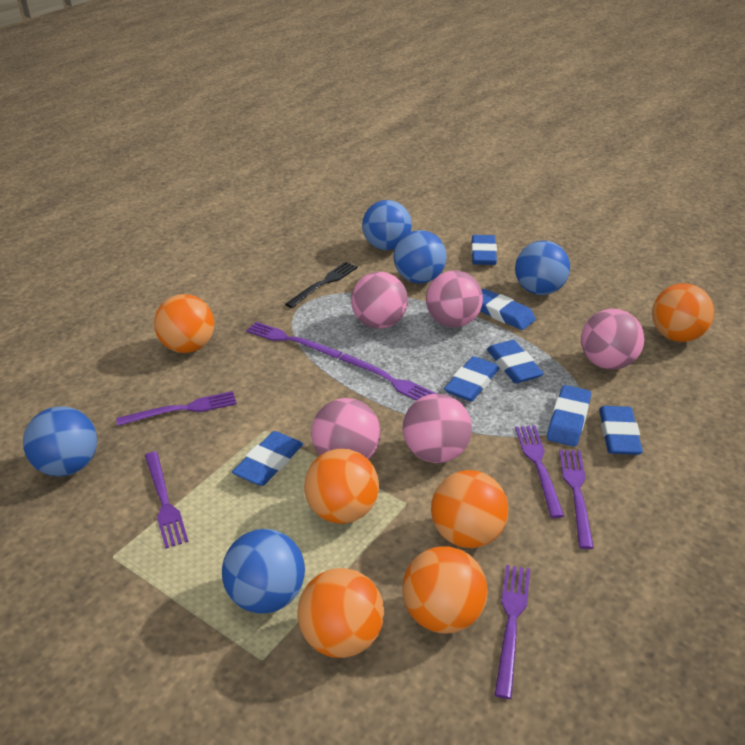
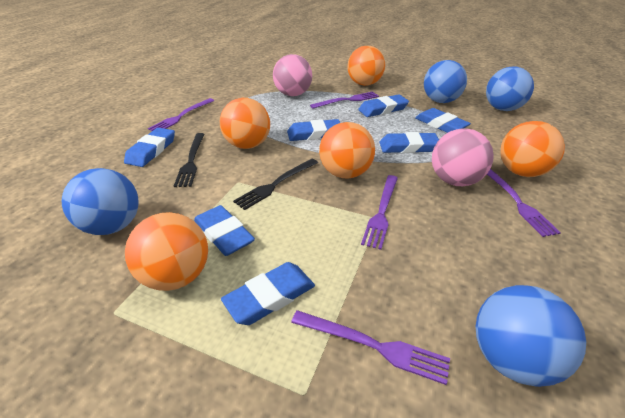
black fork: [285,262,358,308] = 1 -> [174,133,205,187] [233,159,318,210] = 2
blue ball: [23,406,97,476] [222,529,305,614] [362,200,412,250] [394,230,447,284] [515,241,570,295] = 5 -> [62,168,139,235] [424,60,467,103] [475,285,586,387] [486,66,534,111] = 4
orange ball: [154,294,214,353] [298,568,384,658] [304,449,379,524] [402,546,488,634] [431,470,508,548] [652,283,714,342] = 6 -> [125,212,208,291] [220,98,270,149] [319,122,375,178] [347,46,385,86] [500,121,565,177] = 5
pink ball: [311,398,381,459] [351,272,408,329] [403,394,472,463] [426,271,483,327] [581,309,644,370] = 5 -> [273,54,312,96] [432,128,494,186] = 2
purple fork: [116,391,237,426] [145,452,189,549] [246,322,342,359] [339,353,437,401] [495,565,530,699] [515,425,564,518] [559,450,594,549] = 7 -> [148,98,214,131] [291,310,450,385] [310,91,379,109] [361,175,398,250] [487,169,561,237] = 5

